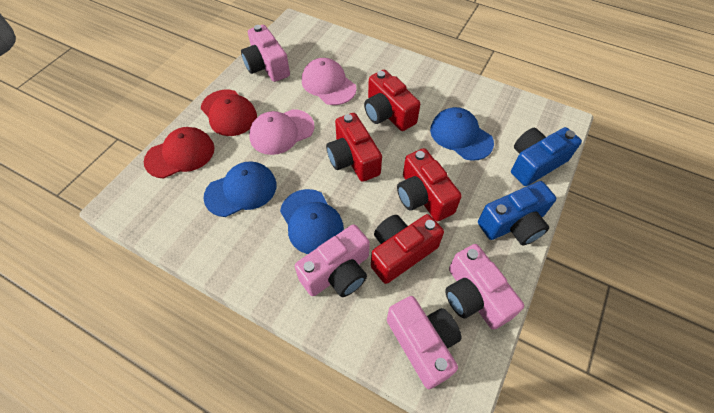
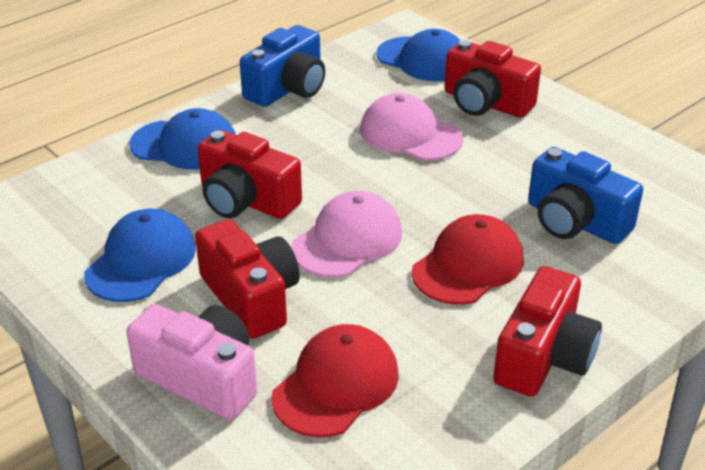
pink camera: [241,25,290,82] [295,224,370,297] [387,296,461,389] [445,244,524,330] = 4 -> [126,304,257,420] = 1

